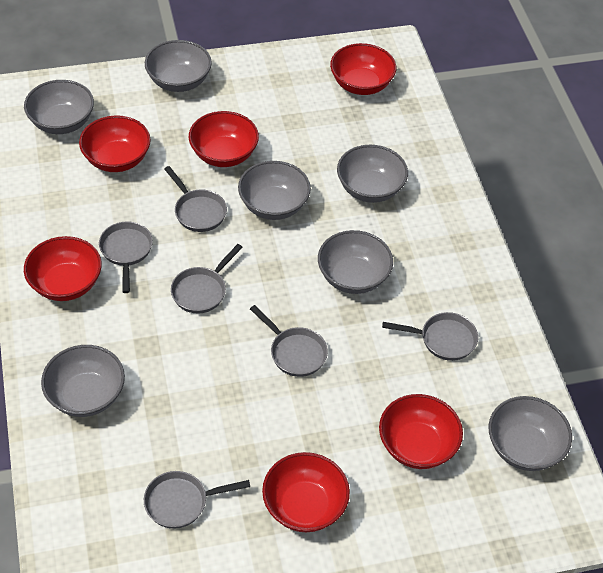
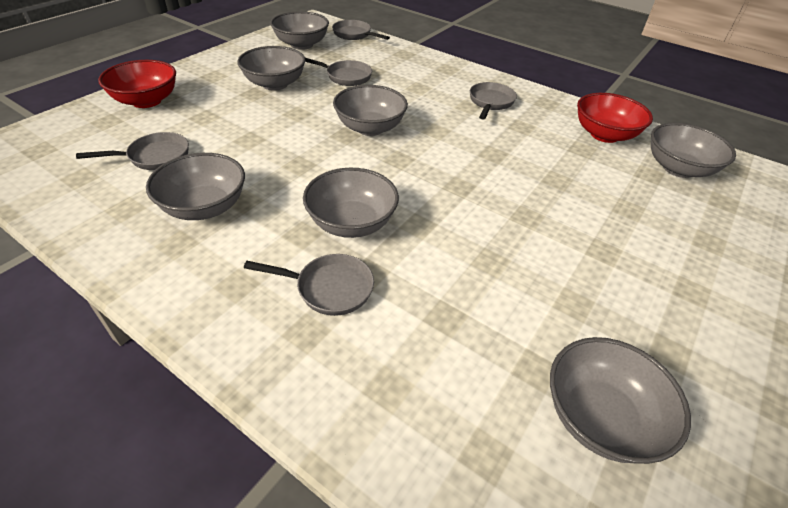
grey pan: [99,222,153,293] [144,471,250,529] [164,166,227,232] [171,244,243,313] [250,305,328,377] [382,312,478,361] = 6 -> [76,132,189,170] [244,254,374,316] [305,58,372,86] [332,20,390,40] [470,82,517,120] = 5
red bowl: [24,236,102,301] [79,115,151,172] [189,111,259,167] [262,452,350,532] [330,43,396,95] [379,394,463,469] = 6 -> [98,60,176,108] [577,93,653,143] = 2

